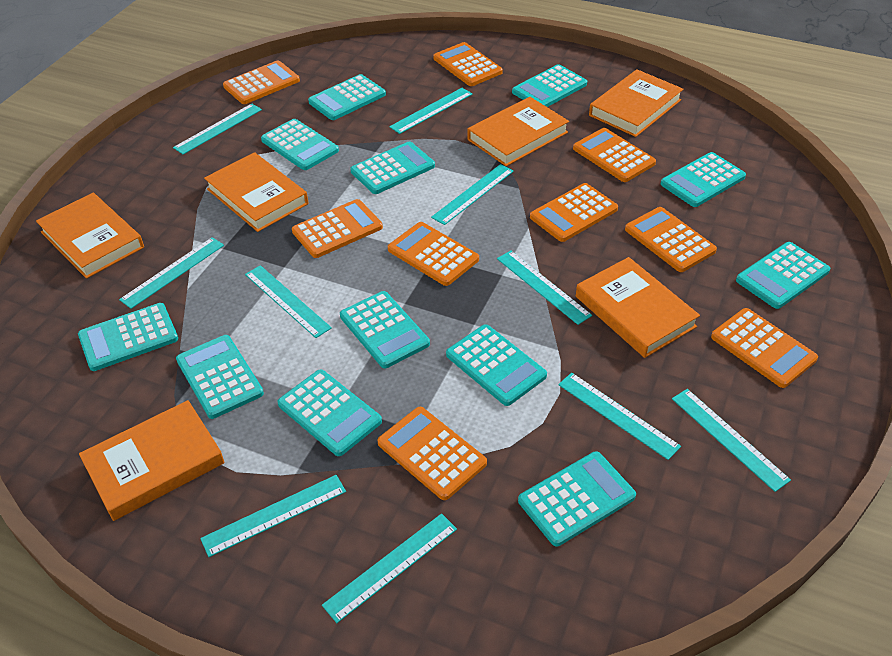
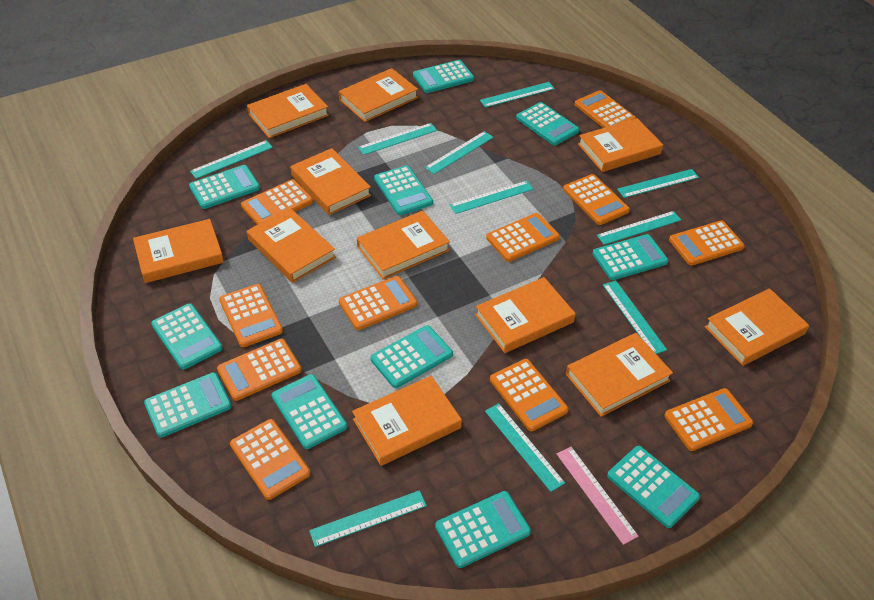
orange book: [36,193,144,279] [79,400,225,521] [204,152,308,232] [468,97,569,166] [576,257,700,358] [589,69,683,137] = 6 -> [133,219,224,283] [247,84,329,138] [247,208,336,283] [290,148,371,215] [339,68,418,122] [352,376,462,466] [357,211,450,279] [475,277,576,353] [566,333,673,417] [578,118,663,172] [705,288,809,366] = 11
orange calculator: [223,60,300,104] [292,199,383,258] [377,407,487,500] [388,222,479,286] [433,42,503,86] [530,183,618,242] [573,128,656,182] [625,207,717,272] [711,308,818,388] = 9 -> [217,339,302,401] [219,284,283,347] [230,419,311,500] [241,179,313,225] [339,276,417,330] [486,213,560,262] [490,359,568,431] [563,174,630,225] [574,90,636,128] [664,388,753,451] [669,220,745,266] = 11
pink ruler: none = 0 -> [557,447,639,545] = 1
turquoise calculator: [78,303,178,371] [176,335,264,419] [261,119,339,170] [278,369,382,456] [308,74,386,120] [340,291,430,368] [350,141,435,194] [446,324,547,406] [512,64,587,107] [518,451,636,546] [661,152,746,207] [736,242,830,309] = 12 -> [144,372,232,438] [151,303,223,369] [189,165,260,209] [272,374,347,449] [370,325,453,388] [374,165,433,215] [413,60,474,93] [435,491,531,568] [516,102,579,145] [593,234,668,280] [607,446,700,528] = 11

